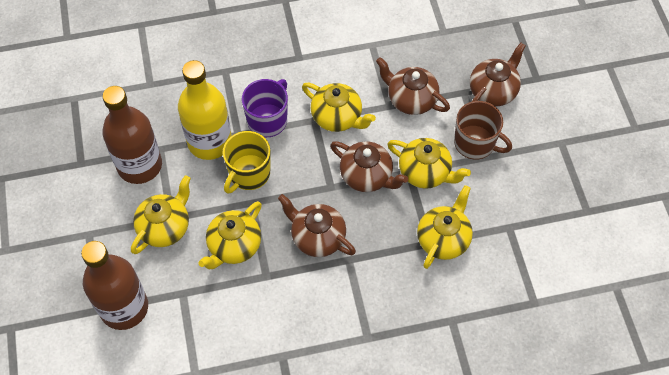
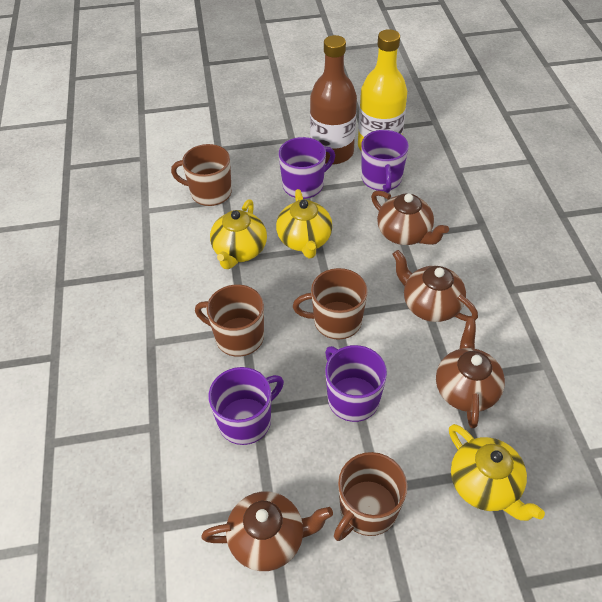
brown bottle: [81,241,148,330] [102,86,162,184] = 2 -> [310,35,357,165] = 1
brown mug: [454,101,512,160] = 1 -> [171,144,232,206] [195,285,264,357] [293,268,368,339] [334,452,407,541] = 4
purple mug: [242,79,288,137] = 1 -> [208,367,284,445] [279,137,335,199] [325,345,387,422] [361,130,409,193] = 4
yellow mug: [223,131,270,194] = 1 -> none = 0
yellow teapot: [131,175,191,254] [198,201,262,269] [302,83,376,132] [387,138,471,189] [417,185,473,269] = 5 -> [210,199,267,269] [276,189,332,258] [449,424,545,521] = 3

